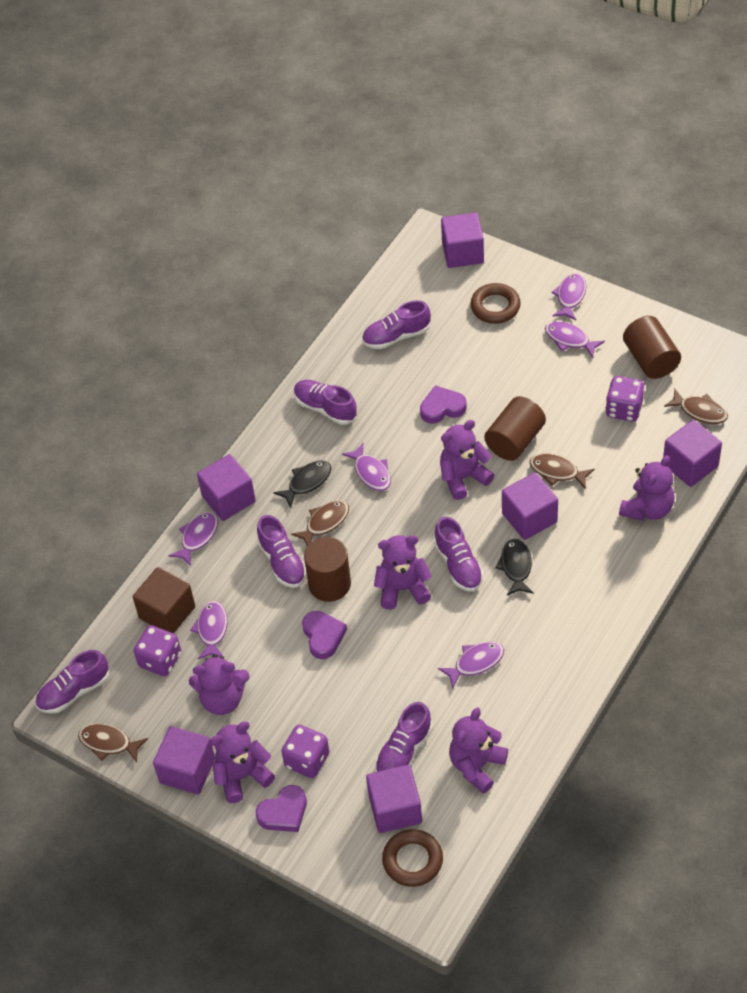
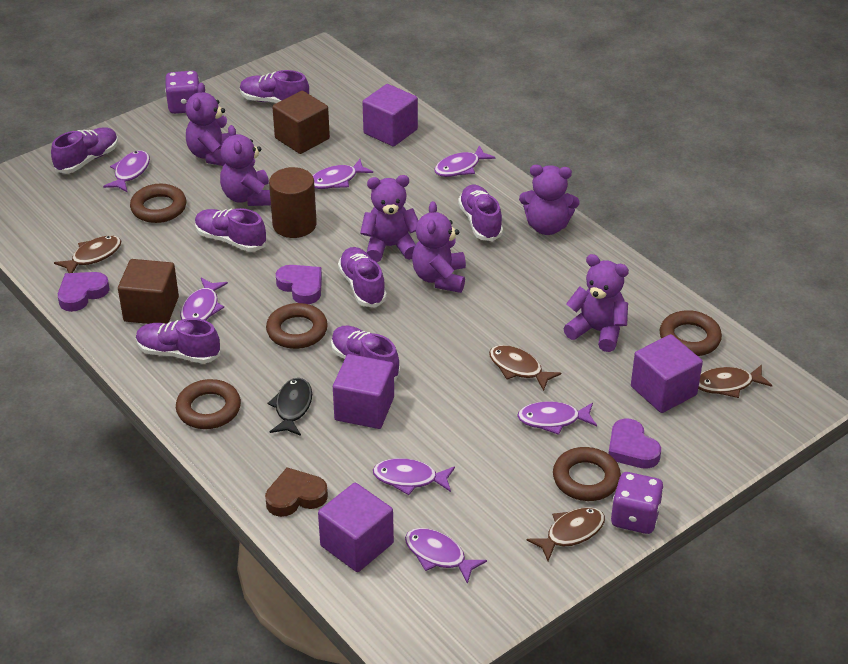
black fish: [273,461,331,508] [495,539,534,595] = 2 -> [267,378,312,436] = 1
brown cube: [133,567,195,633] = 1 -> [118,259,179,324] [272,91,330,154] = 2
brown cylinder: [304,537,351,602] [484,396,546,461] [623,316,681,379] = 3 -> [269,167,317,238] = 1
brown heart: none = 0 -> [265,467,328,517] = 1
brown ring: [382,829,443,887] [470,283,521,324] = 2 -> [130,184,186,223] [176,379,241,429] [266,303,328,349] [553,447,621,501] [659,310,722,356] = 5
purple cube: [153,726,215,794] [197,454,256,521] [366,765,422,833] [441,212,484,268] [502,472,558,540] [663,420,722,487] = 6 -> [318,483,394,572] [333,354,394,429] [363,84,418,147] [631,334,703,413] = 4
purple dice: [134,625,181,676] [281,725,329,778] [606,376,645,422] = 3 -> [165,71,199,114] [611,472,664,534] = 2
purple fish: [169,512,218,566] [190,601,228,659] [342,443,391,491] [438,642,504,689] [545,321,605,358] [551,273,586,320] = 6 -> [103,150,150,192] [180,278,228,320] [313,159,373,189] [373,458,455,495] [405,528,487,584] [434,145,496,177] [517,401,597,435] = 7
purple shoe: [35,650,109,714] [257,515,306,588] [294,380,357,425] [362,300,431,349] [375,702,433,772] [434,517,484,591] = 6 -> [51,128,118,173] [136,318,220,364] [195,208,267,252] [240,70,309,103] [331,326,400,381] [338,247,387,307] [458,185,503,241] = 7

